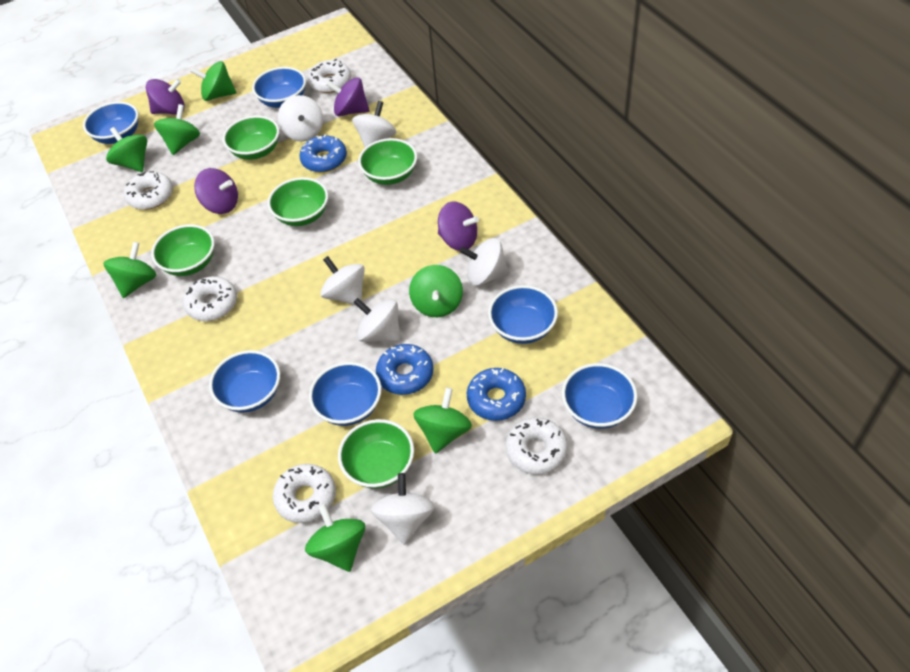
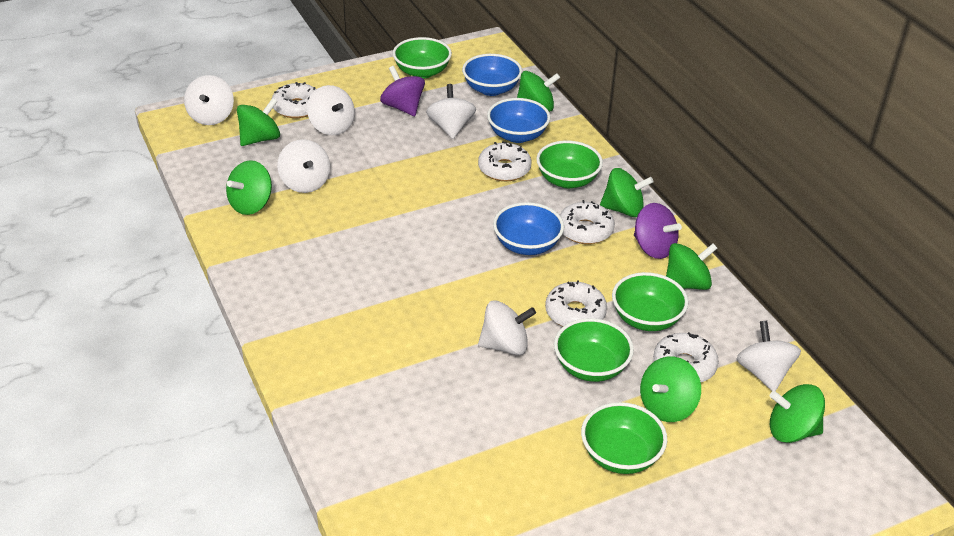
blue bowl: [83,101,139,144] [209,350,280,413] [252,67,306,108] [309,362,382,426] [488,285,558,344] [562,363,638,429] = 6 -> [462,54,522,96] [487,98,550,143] [493,202,564,255] = 3
blue donut: [299,134,347,172] [376,344,433,395] [467,368,526,421] = 3 -> none = 0
purple spinning top: [146,79,185,115] [194,168,238,214] [326,77,369,116] [438,202,479,251] = 4 -> [380,66,425,116] [634,203,682,259] = 2

